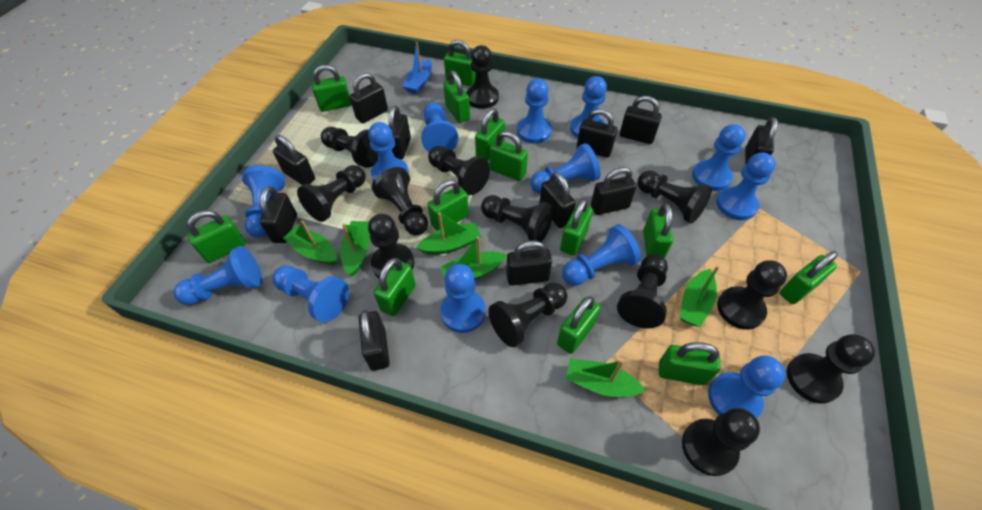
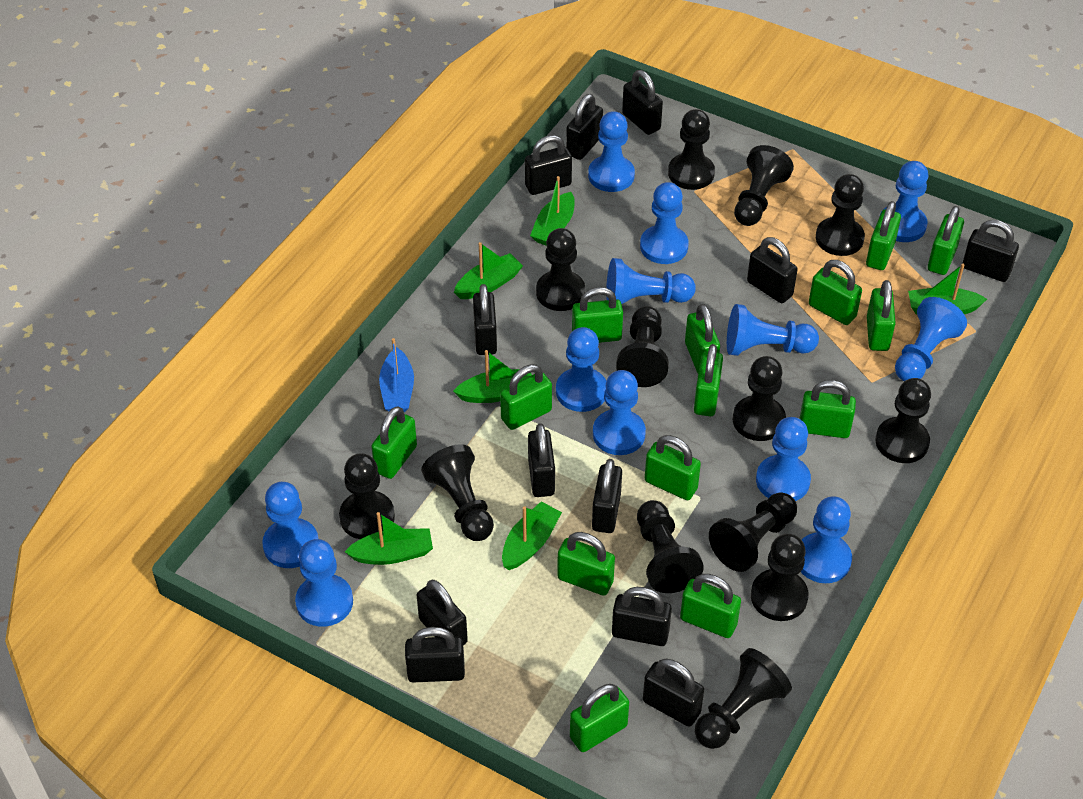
black padlock: [259,186,297,243] [273,135,315,185] [350,73,388,123] [359,310,390,371] [388,105,411,160] [506,241,552,286] [539,172,576,228] [577,109,618,158] [591,167,636,215] [620,96,662,144] [745,117,778,165] = 11 -> [405,627,465,683] [417,580,468,645] [473,284,497,355] [525,135,572,195] [528,423,555,497] [566,94,603,160] [592,459,622,533] [612,587,672,646] [622,70,663,135] [643,659,704,727] [747,237,798,303] [962,220,1019,282] = 12
blue pawn: [174,246,262,305] [242,165,285,238] [273,265,349,322] [368,122,409,181] [421,102,458,152] [440,264,486,333] [517,79,552,144] [530,143,601,194] [562,224,641,286] [570,76,607,138] [692,124,746,191] [708,355,786,419] [716,152,776,220] = 13 -> [262,482,318,568] [295,539,353,627] [556,327,606,412] [588,111,635,192] [593,370,646,455] [606,258,696,304] [640,182,689,264] [727,304,819,356] [756,417,811,501] [801,496,852,583] [879,161,928,242] [895,297,967,381] = 12
green padlock: [187,211,246,263] [312,65,352,112] [374,258,416,316] [427,180,469,231] [443,71,470,123] [444,40,476,86] [475,108,505,161] [490,131,528,181] [557,296,601,354] [560,198,593,256] [643,203,673,259] [659,342,721,385] [780,251,838,304] = 13 -> [371,406,417,479] [500,365,552,430] [557,532,615,596] [570,684,629,752] [572,287,623,343] [645,435,701,500] [680,574,741,638] [685,304,720,373] [694,344,723,416] [799,380,856,438] [809,260,862,325] [866,201,901,270] [867,280,896,351] [928,206,964,275] = 14

